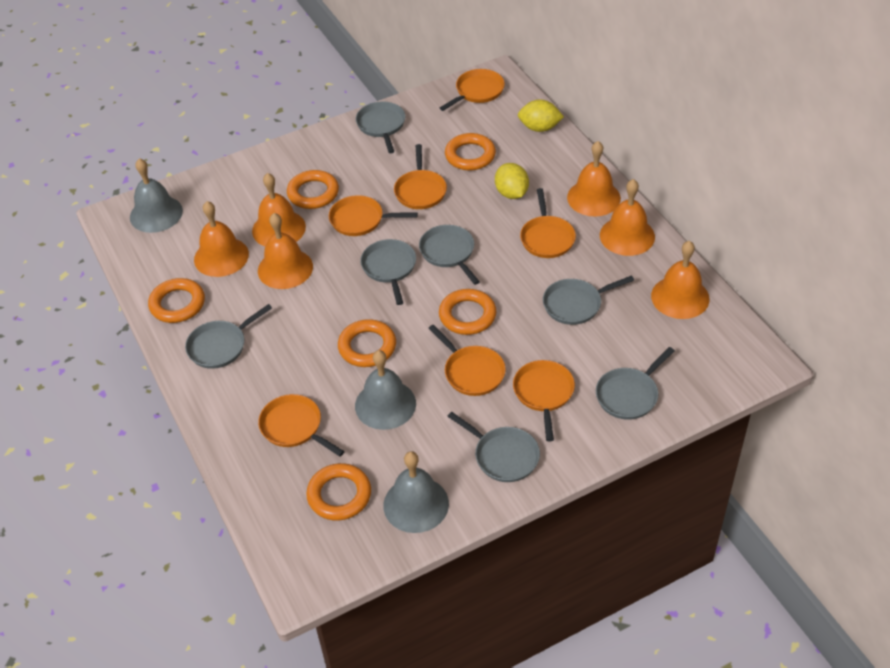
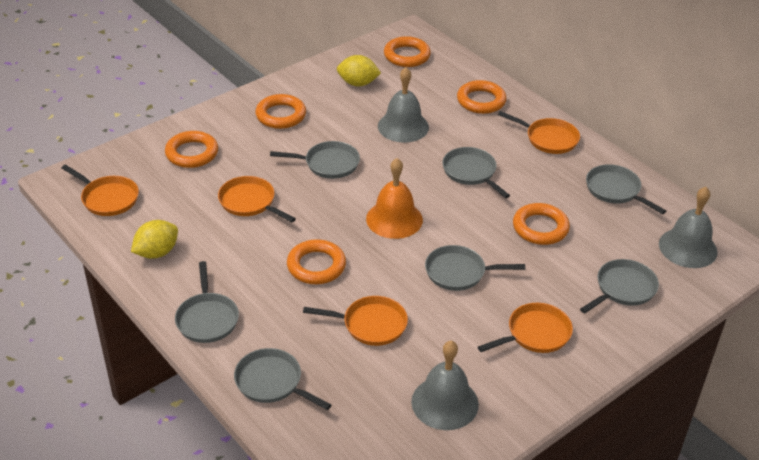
orange bell: [194,201,249,277] [252,173,306,246] [258,213,313,289] [567,141,621,217] [600,179,655,256] [651,241,710,319] = 6 -> [366,158,423,239] = 1
orange pan: [258,394,345,456] [329,195,418,236] [394,144,447,209] [428,325,506,396] [440,69,505,111] [513,360,575,441] [520,188,576,258] = 7 -> [61,164,139,216] [218,176,296,222] [303,296,408,346] [478,303,573,353] [498,111,580,154] = 5

